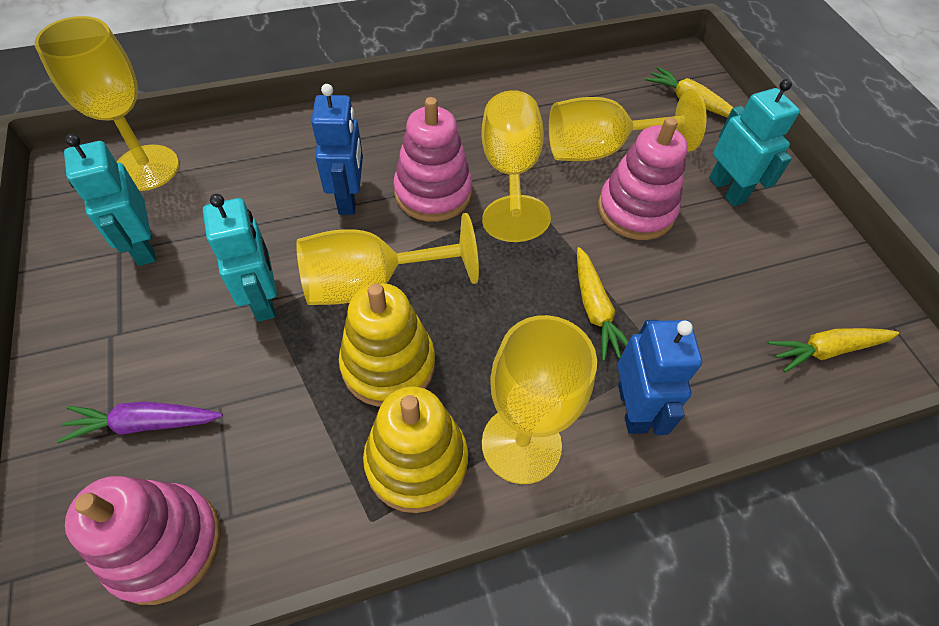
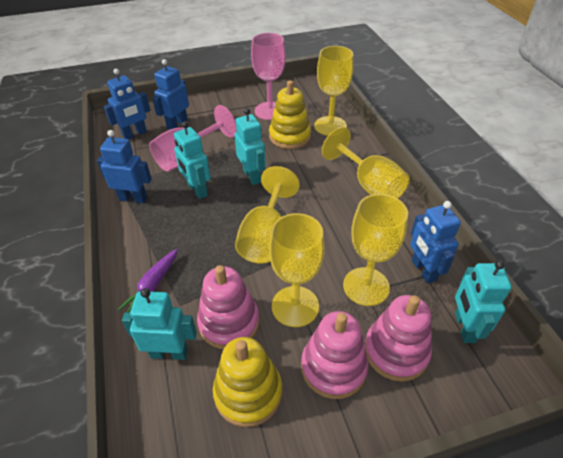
blue robot: [311,84,363,215] [617,320,702,435] = 2 -> [97,130,152,203] [104,68,150,140] [152,59,189,130] [410,201,461,283] = 4
pink goblet: none = 0 -> [149,105,237,172] [251,33,286,120] = 2
turquoise robot: [64,134,156,266] [203,194,277,322] [709,79,800,206] = 3 -> [122,288,197,360] [174,121,210,199] [234,108,266,185] [455,260,512,343] = 4
yellow carrot: [577,247,629,361] [645,67,734,118] [768,328,899,372] = 3 -> none = 0

